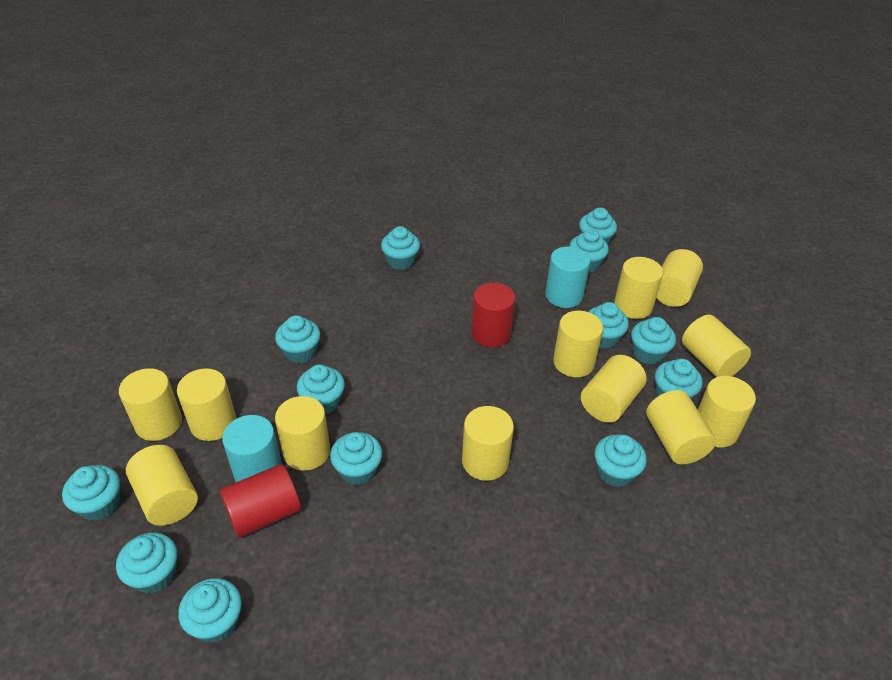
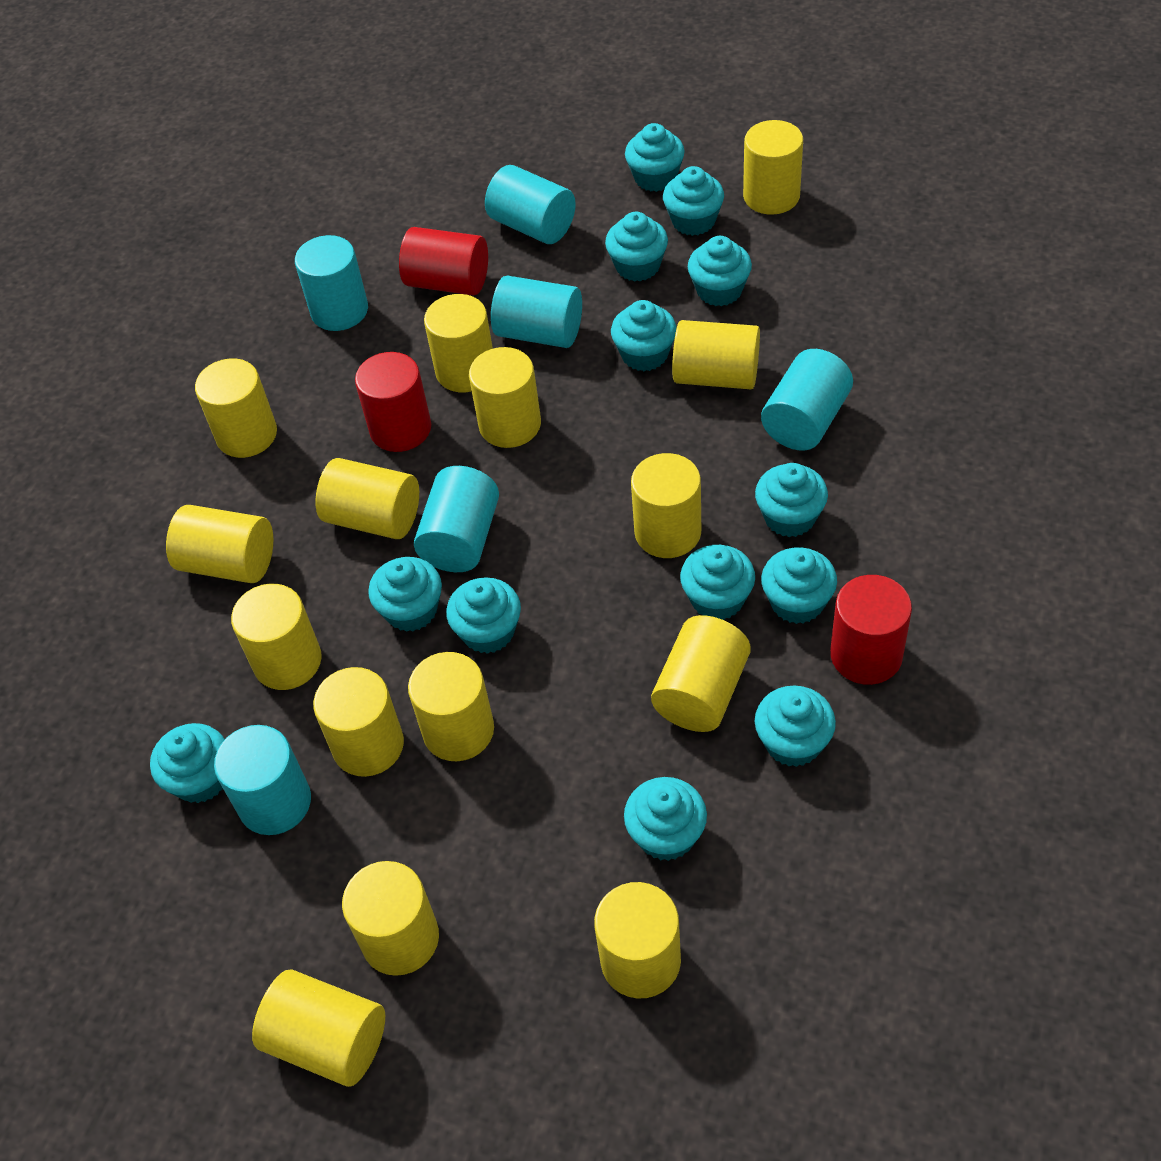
red cylinder: [220,464,301,538] [471,283,516,347] = 2 -> [355,352,431,452] [399,227,488,296] [830,575,912,685] = 3
turquoise cylinder: [222,415,282,482] [545,246,590,308] = 2 -> [214,725,311,835] [295,235,368,331] [414,466,499,572] [485,165,576,244] [491,276,582,348] [761,349,853,450] = 6
yellow cylinder: [119,368,182,441] [126,445,198,526] [177,368,236,441] [275,396,330,471] [462,406,514,481] [553,311,603,377] [581,355,647,423] [614,257,663,319] [646,390,716,464] [656,249,703,307] [682,315,751,377] [698,376,756,448] = 12 -> [166,505,273,583] [195,358,277,458] [231,584,322,690] [252,970,385,1087] [313,667,404,777] [316,458,419,539] [342,861,439,976] [408,652,494,761] [424,294,493,392] [469,347,541,448] [594,882,681,998] [631,453,701,558] [651,615,751,732] [672,320,760,389] [743,120,803,215] = 15

